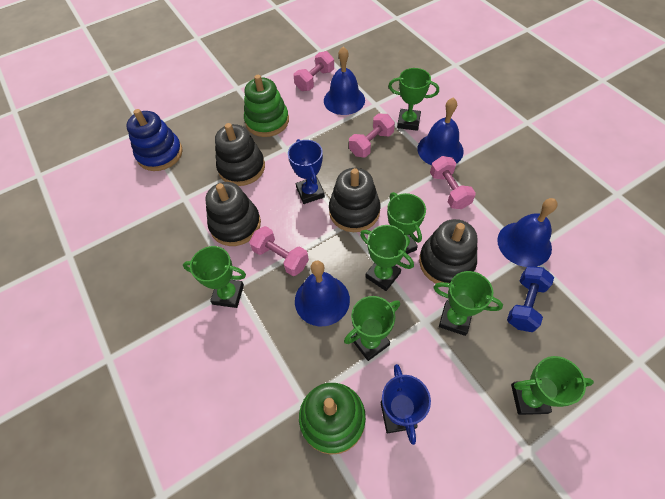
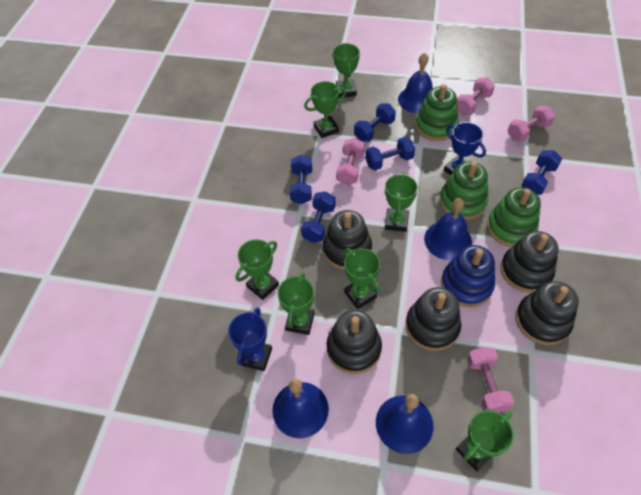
black stacking toy: [205,182,261,246] [215,123,265,186] [329,168,380,232] [419,219,477,284] = 4 -> [323,210,372,270] [326,310,382,374] [406,287,461,351] [500,231,559,293] [516,281,579,345] = 5
blue dumbbell: [507,266,554,332] = 1 -> [290,155,312,204] [301,191,336,242] [354,103,396,142] [365,137,415,170] [522,150,562,195] = 5
green stacking toy: [244,75,289,137] [299,383,366,455] = 2 -> [415,84,459,141] [440,161,488,220] [487,187,541,247] = 3

